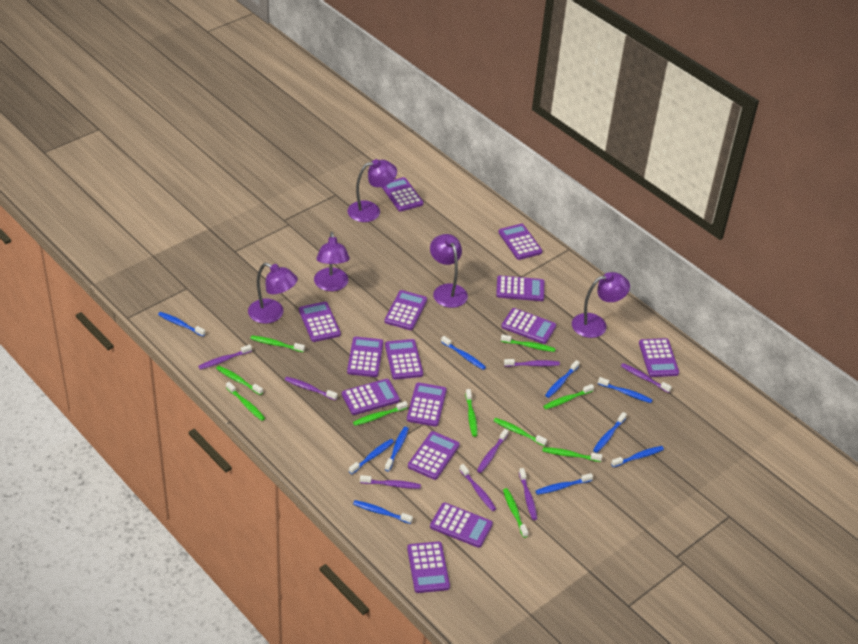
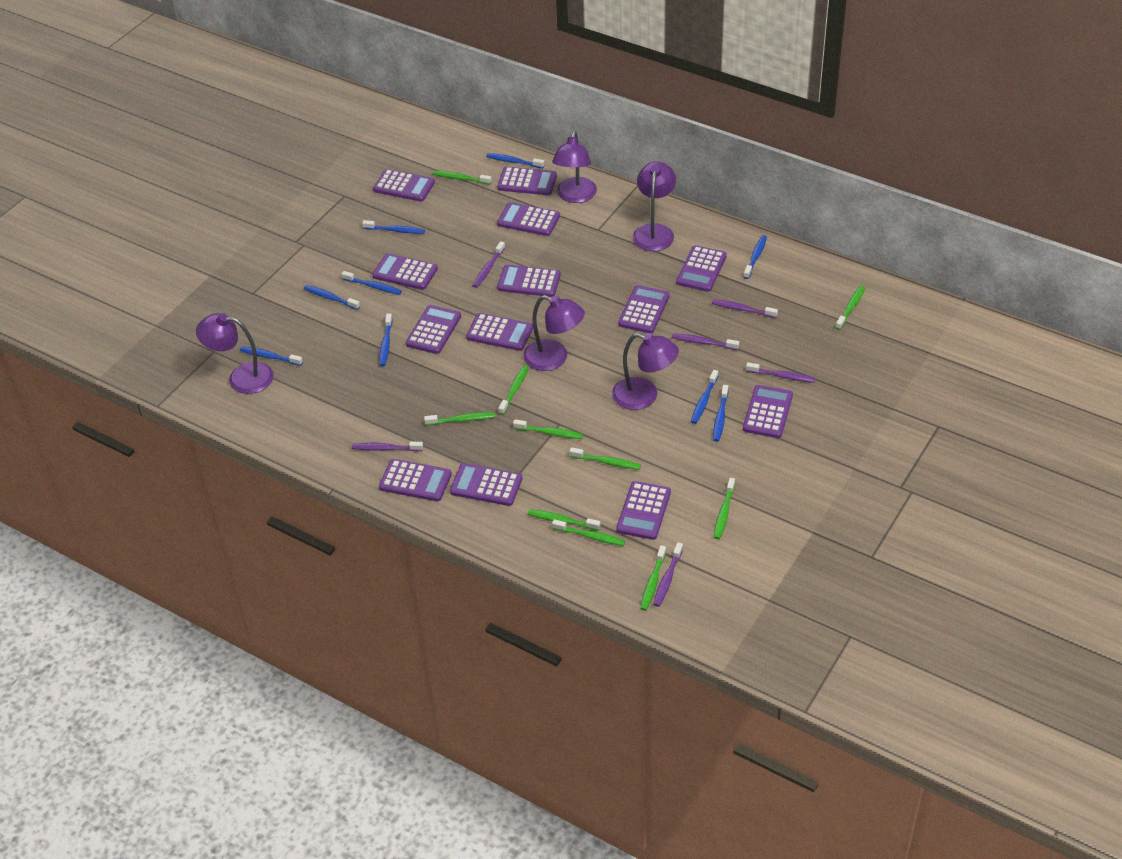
blue toothbrush: [158,312,206,336] [349,439,394,474] [353,500,413,524] [385,427,409,471] [441,336,486,370] [536,473,593,495] [545,360,580,398] [593,412,627,453] [598,377,653,403] [611,446,664,467] = 10 -> [240,346,303,366] [304,285,360,310] [341,271,402,295] [362,220,425,234] [379,314,392,366] [486,153,544,168] [691,370,718,424] [713,385,728,442] [743,235,767,279] = 9
purple calculator: [299,302,341,342] [342,379,400,415] [347,337,383,377] [382,177,423,212] [384,290,427,330] [385,339,423,379] [407,382,447,427] [407,542,450,593] [408,431,460,480] [430,503,493,548] [496,275,544,301] [498,224,542,260] [501,308,556,344] [639,338,679,377] = 14 -> [372,253,438,290] [373,169,435,202] [379,459,452,501] [406,305,461,354] [450,463,522,506] [466,313,533,351] [497,167,557,195] [497,202,560,236] [497,264,561,297] [616,481,671,540] [618,285,670,333] [676,245,727,292] [743,385,793,438] = 13
purple toothbrush: [198,344,252,370] [285,377,337,400] [360,475,421,489] [459,464,496,511] [477,429,509,473] [504,359,560,367] [519,468,537,520] [621,363,672,393] = 8 -> [352,441,423,451] [473,241,505,288] [653,542,683,607] [672,333,739,350] [712,299,778,318] [746,362,815,383] = 6

